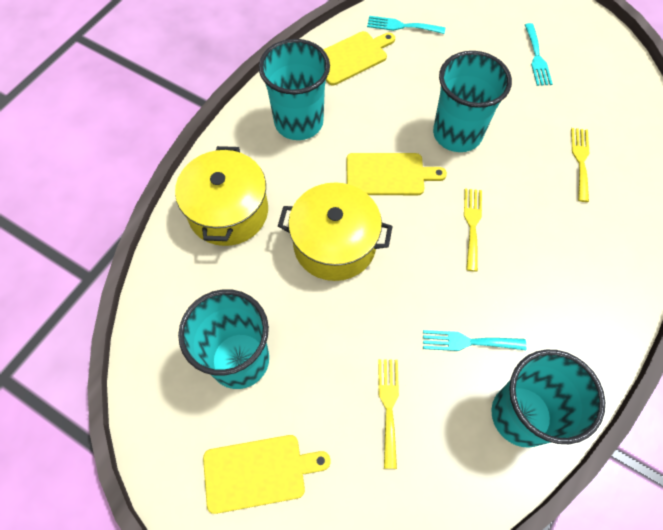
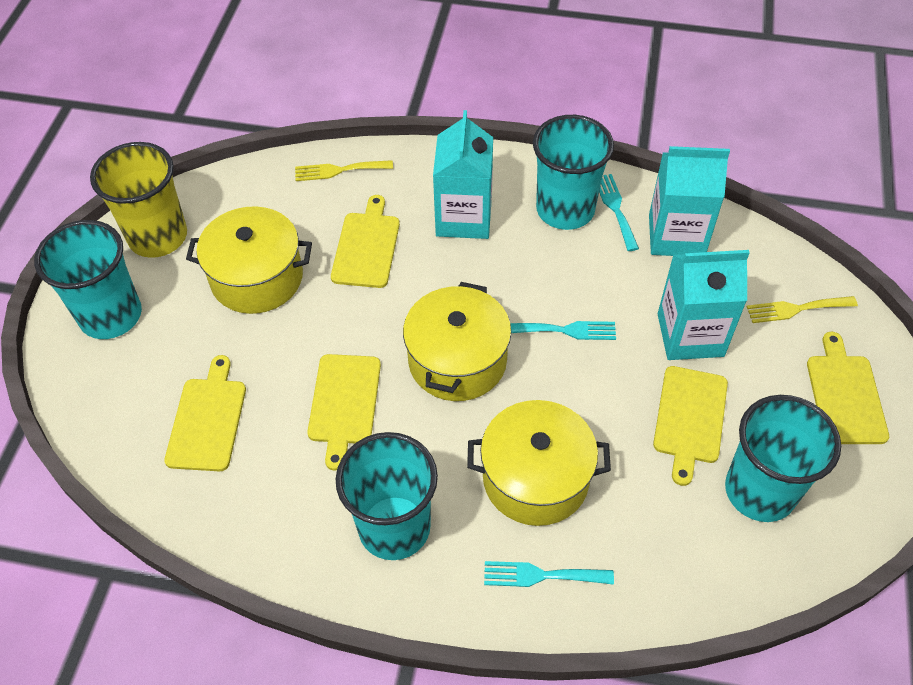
turquoise carton: none = 0 -> [433,110,493,239] [649,146,730,256] [658,250,750,360] = 3
yellow cup: none = 0 -> [90,142,187,258] = 1
yellow cutting board: [203,435,330,514] [323,31,395,85] [347,153,447,195] = 3 -> [164,355,246,471] [307,354,381,471] [331,195,400,288] [653,366,728,486] [807,332,889,444] = 5
yellow fork: [378,359,399,469] [464,189,482,271] [571,128,589,202] = 3 -> [295,160,393,181] [747,296,858,323] = 2
yellow pot: [175,146,268,246] [278,182,393,281] = 2 -> [186,206,312,314] [403,282,511,401] [467,400,611,526] = 3

